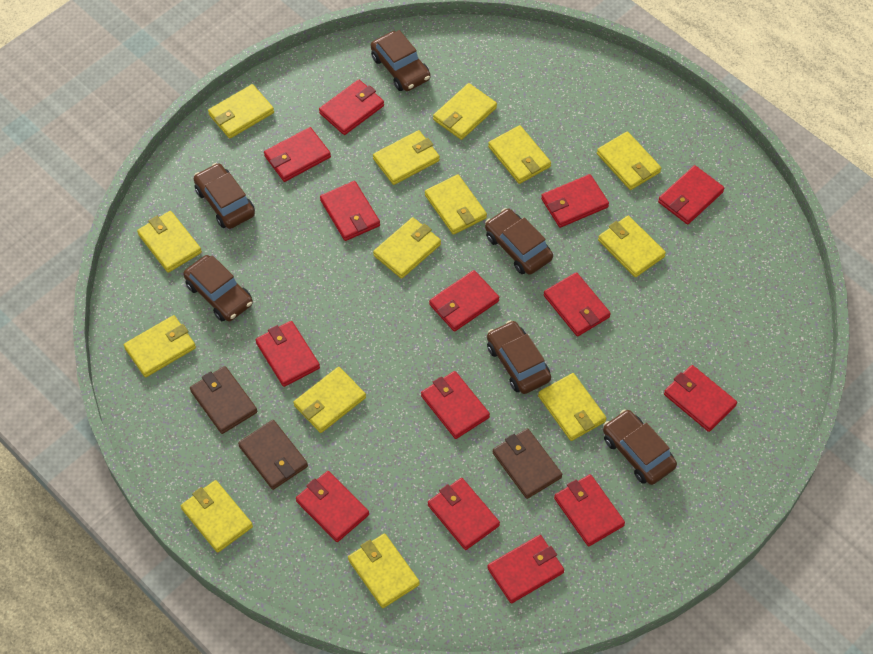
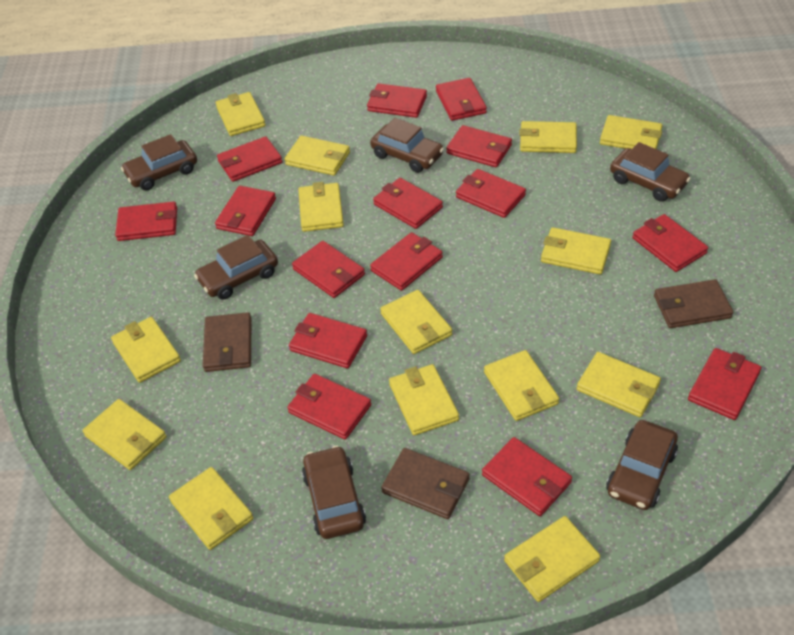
red wallet: [255,321,320,387] [264,127,331,182] [296,471,369,542] [319,79,384,135] [320,181,380,241] [421,371,490,439] [428,478,500,550] [429,270,499,332] [487,535,564,603] [541,174,609,228] [544,272,611,336] [554,474,625,547] [658,165,724,225] [664,365,737,432] = 14 -> [115,202,177,241] [215,186,276,236] [217,136,282,182] [287,374,371,440] [289,313,367,368] [292,241,365,298] [367,83,427,118] [370,232,443,291] [373,178,443,229] [436,78,487,121] [446,125,512,167] [456,169,526,218] [482,437,572,516] [633,214,708,272] [688,348,761,420] = 15

